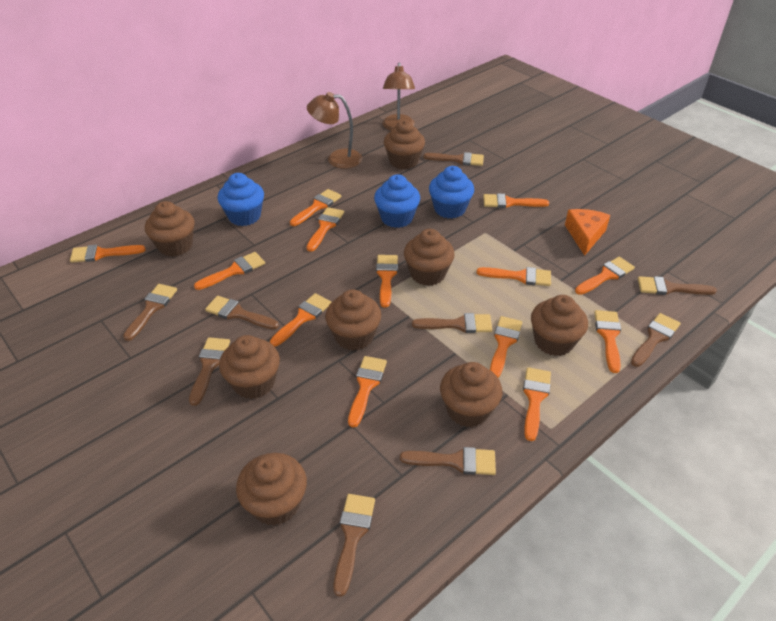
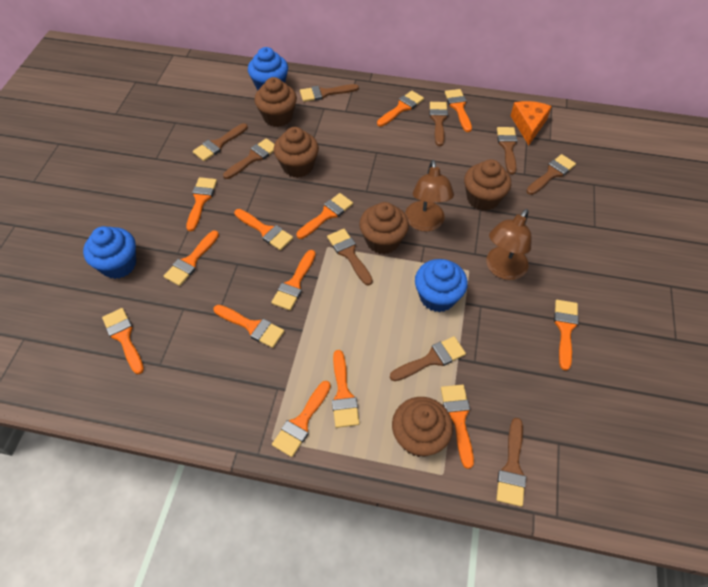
brown cupcake: [145,201,194,257] [219,335,280,399] [236,453,307,526] [325,289,381,351] [384,120,425,170] [404,229,455,286] [440,362,503,427] [531,295,588,356] = 8 -> [254,77,297,127] [274,127,319,178] [359,202,409,254] [392,397,453,457] [464,159,511,211] = 5

